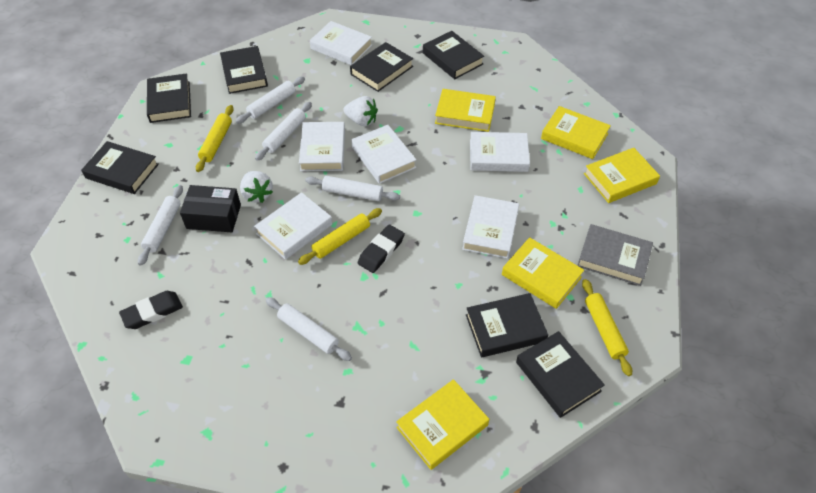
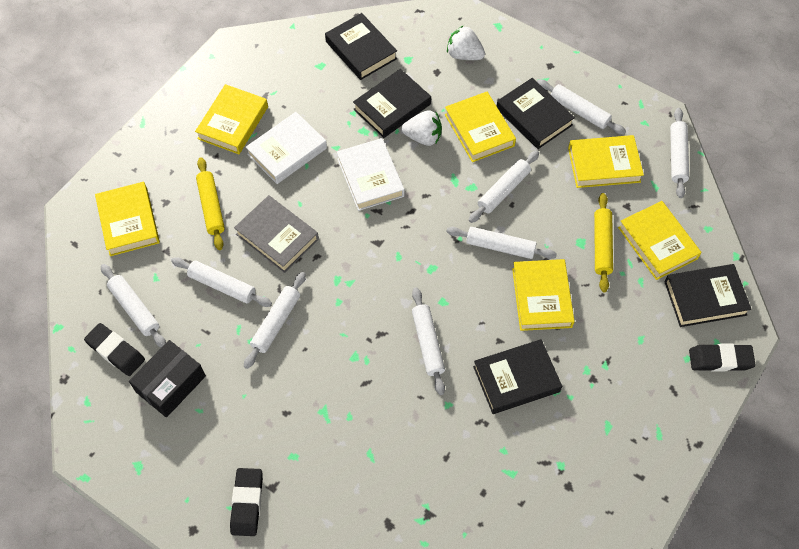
black book: [81,141,159,194] [147,73,191,123] [220,46,268,94] [350,42,413,92] [423,31,484,79] [466,293,548,357] [516,331,605,418] = 7 -> [325,13,397,80] [353,69,431,138] [473,339,562,414] [497,78,575,149] [664,264,752,327] = 5
black eraser: [119,291,183,329] [358,225,405,273] = 2 -> [84,323,145,376] [230,468,263,536] [689,344,756,372] = 3
white book: [254,192,332,260] [299,122,345,171] [310,21,372,65] [351,125,416,184] [462,195,519,259] [470,132,530,172] = 6 -> [246,112,327,184] [337,138,404,211] = 2
white rolling pin: [138,185,183,266] [235,76,305,124] [255,102,312,161] [266,297,352,361] [305,176,400,201] = 5 -> [101,264,166,348] [171,257,272,307] [244,272,306,369] [412,287,445,395] [446,227,557,259] [469,151,539,223] [537,79,626,135] [670,108,689,198] = 8
yellow book: [396,379,489,470] [435,89,496,132] [502,237,584,309] [541,106,611,159] [584,148,660,203] = 5 -> [95,182,160,256] [195,84,268,154] [445,92,516,162] [512,259,575,331] [568,135,644,188] [618,201,701,280] = 6
yellow rolling pin: [196,105,234,172] [298,208,382,265] [582,279,632,376] = 3 -> [196,157,225,250] [594,193,613,292] = 2

